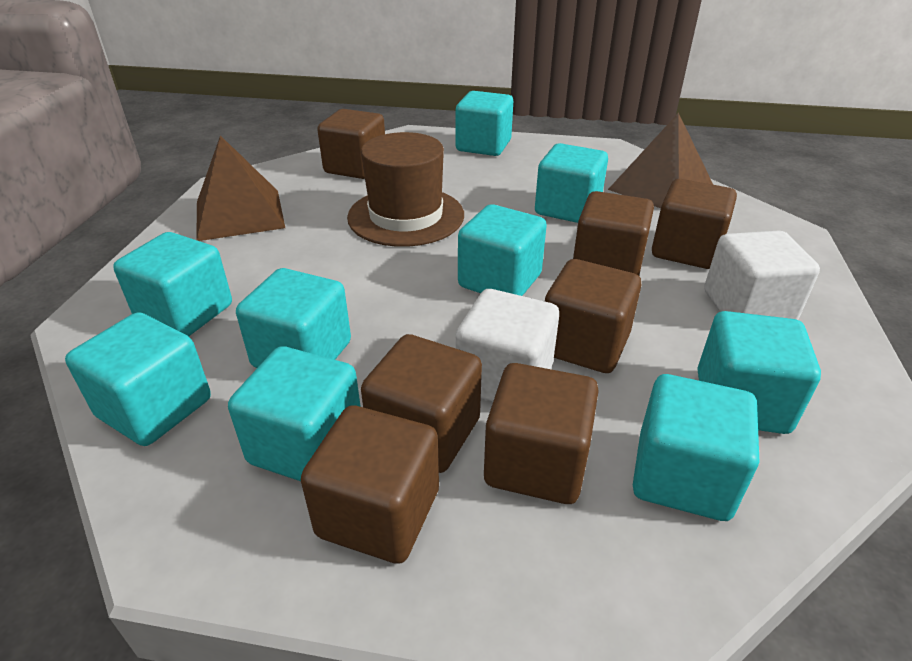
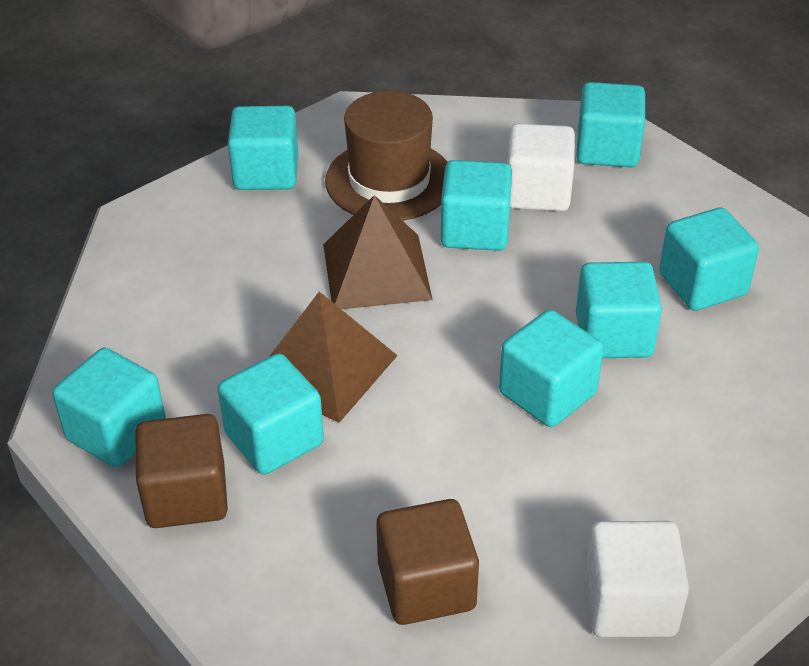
brown cube: [301,405,439,564] [317,109,385,179] [361,334,482,473] [484,363,599,504] [545,259,641,373] [573,191,654,276] [652,179,737,269] = 7 -> [135,414,228,528] [376,499,479,625] = 2
turquoise cube: [65,312,211,446] [113,232,232,336] [228,346,361,481] [236,268,351,368] [456,91,513,156] [458,204,547,296] [535,143,608,223] [633,374,759,521] [697,311,821,434] = 9 -> [52,348,166,468] [218,353,324,475] [228,106,298,190] [441,160,512,251] [499,310,604,427] [576,82,645,167] [576,262,662,358] [659,207,759,311] = 8

